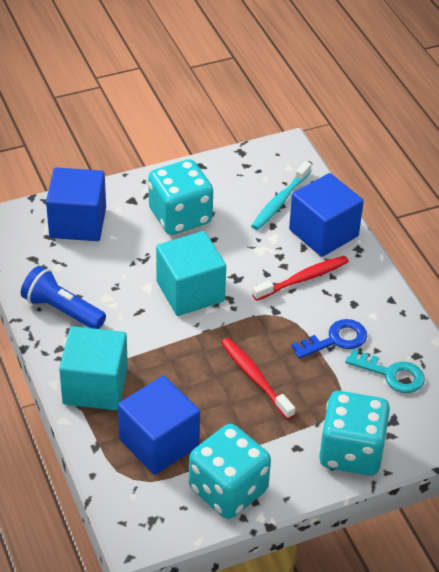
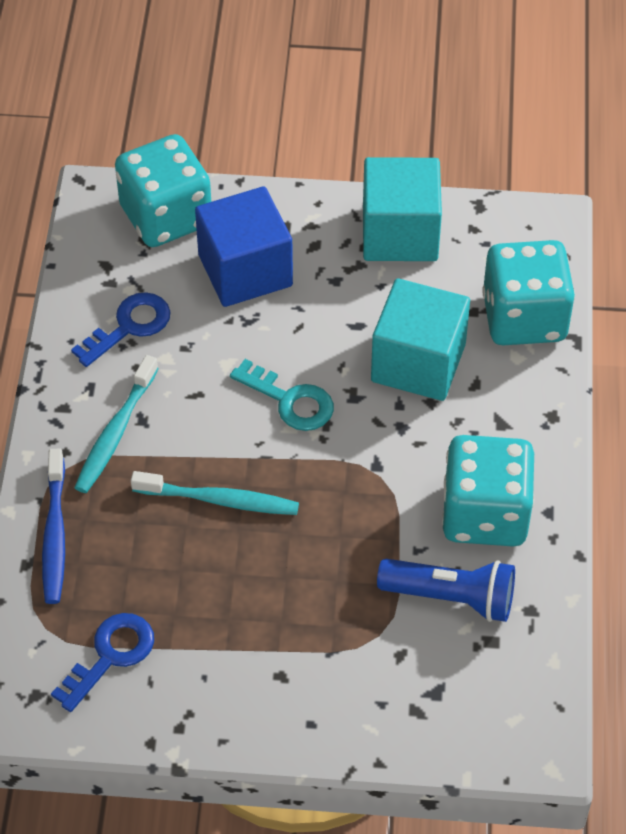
blue cube: [46,167,106,241] [118,376,200,475] [289,173,364,257] = 3 -> [195,186,293,307] = 1
blue key: [292,319,367,359] = 1 -> [51,613,154,712] [71,292,170,367] = 2
blue toothbrush: none = 0 -> [42,448,65,604] = 1
red toothbrush: [221,338,295,420] [252,256,349,301] = 2 -> none = 0
turquoise toothbrush: [251,161,311,230] = 1 -> [74,355,159,493] [131,471,299,515] = 2

